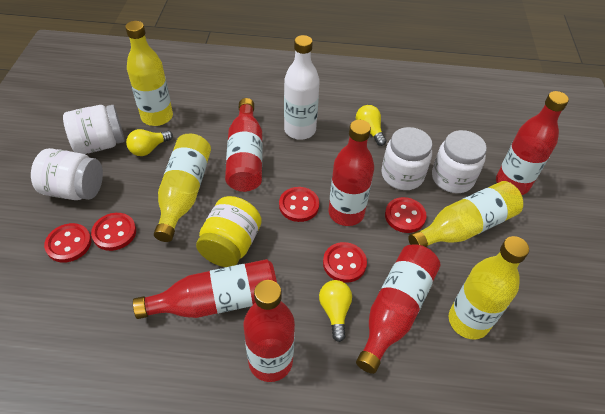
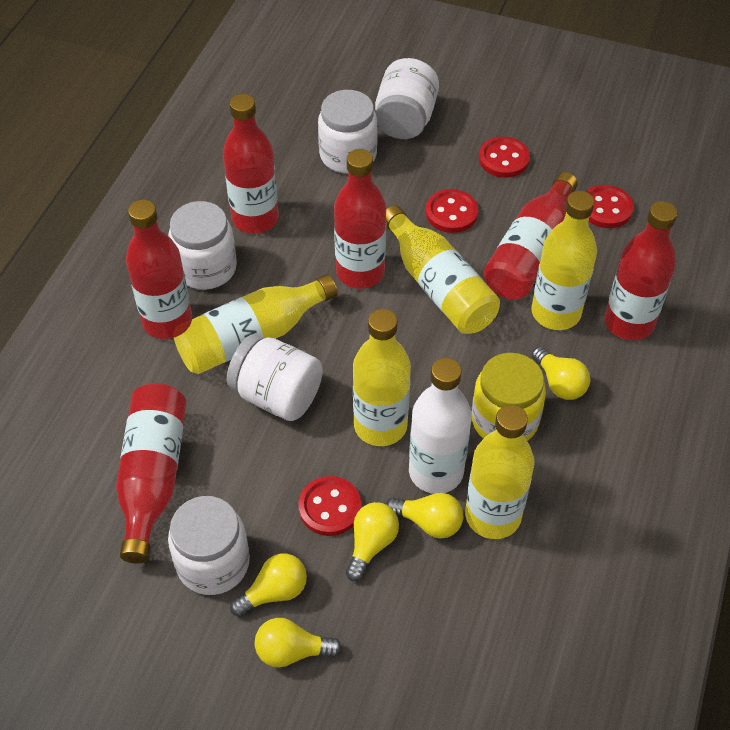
red button: [44,223,91,263] [91,213,136,251] [279,187,319,222] [323,242,367,283] [385,197,427,233] = 5 -> [298,476,361,536] [426,189,478,233] [479,137,530,178] [586,185,634,228] = 4
white jar: [31,148,103,200] [63,105,125,154] [381,127,432,190] [432,130,487,193] = 4 -> [168,201,237,290] [168,496,250,595] [227,334,323,421] [318,90,378,173] [375,58,439,139] = 5
yellow bottle: [125,21,173,126] [154,134,211,242] [408,181,523,247] [449,236,529,339] = 4 -> [173,274,338,374] [353,309,411,446] [386,205,500,334] [465,405,535,539] [531,191,597,330] = 5
yellow light bulb: [126,129,173,156] [319,280,352,342] [356,105,386,146] = 3 -> [230,553,307,617] [255,618,342,668] [346,502,399,581] [386,493,464,538] [532,346,590,400] = 5

